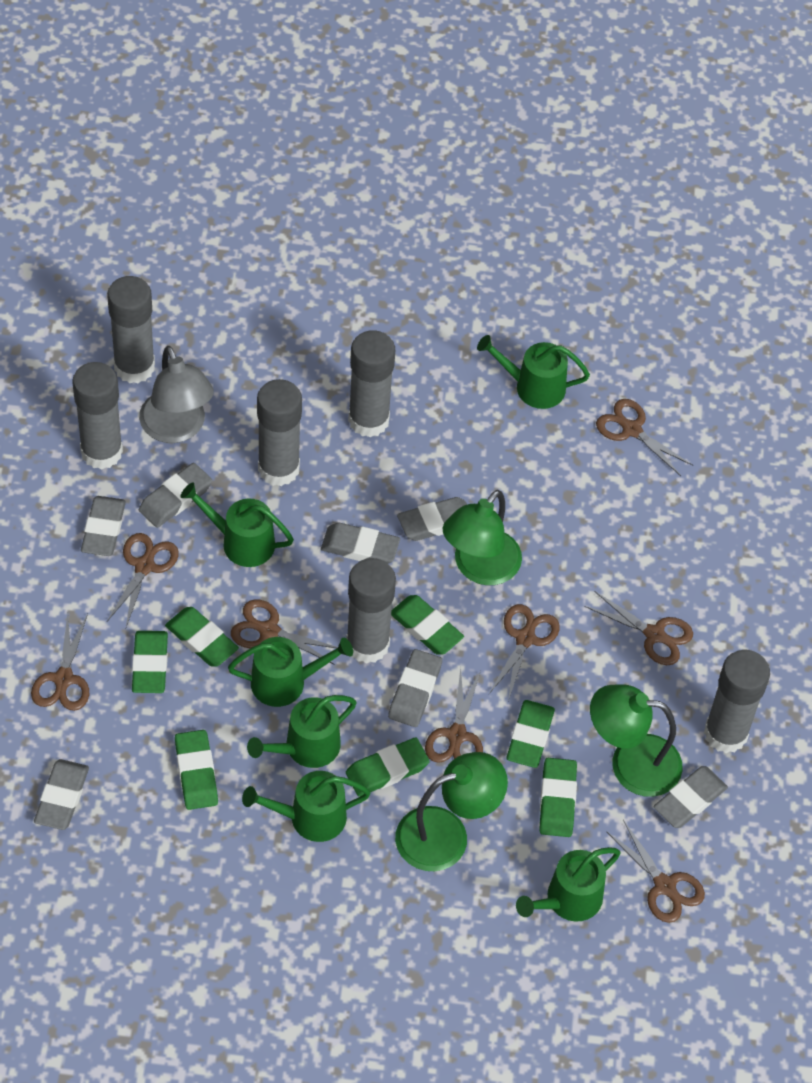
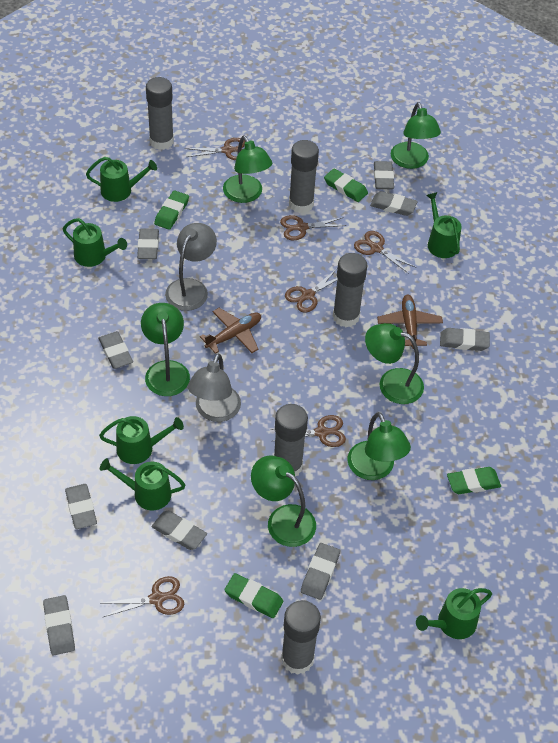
brown plane: none = 0 -> [200,308,261,354] [377,295,443,349] = 2
brown scissors: [31,613,89,711] [106,533,179,627] [231,599,338,665] [425,668,483,763] [489,604,559,701] [584,591,693,665] [596,399,693,476] [606,820,705,923] = 8 -> [103,576,184,617] [185,138,245,160] [270,415,346,447] [280,215,347,240] [285,269,337,313] [354,231,416,274] = 6
green eraser: [132,631,168,693] [165,607,239,667] [175,730,218,810] [346,737,430,796] [391,595,464,655] [506,700,555,768] [539,758,577,837] = 7 -> [154,190,189,230] [224,573,283,618] [324,168,368,202] [447,467,501,494] = 4
green lamp: [395,752,508,871] [443,490,522,585] [590,684,683,797] = 3 -> [141,303,190,396] [223,136,272,203] [251,455,316,547] [348,412,411,480] [365,323,424,404] [391,102,441,169] = 6
grey eraser: [34,759,89,830] [81,496,126,556] [139,463,212,528] [321,522,400,564] [388,649,442,727] [397,497,467,541] [654,766,728,828] = 7 -> [43,595,75,655] [65,484,97,529] [98,331,133,369] [137,228,159,259] [151,511,207,550] [301,543,340,600] [370,191,418,216] [374,161,394,189] [440,328,490,351] = 9
grey glue stick: [72,362,123,469] [107,276,155,383] [257,379,302,486] [346,558,396,664] [348,330,395,437] [704,650,770,753] = 6 -> [146,77,174,150] [274,404,308,476] [281,600,321,675] [289,140,319,213] [333,253,368,327] = 5
grey lamp: [139,346,214,443] = 1 -> [165,223,217,311] [188,353,241,422] = 2

